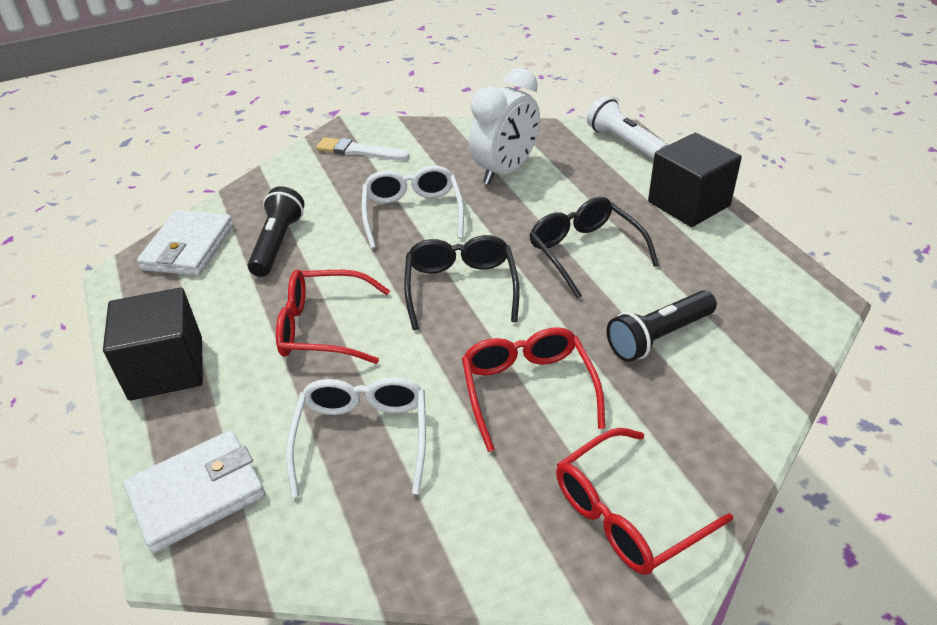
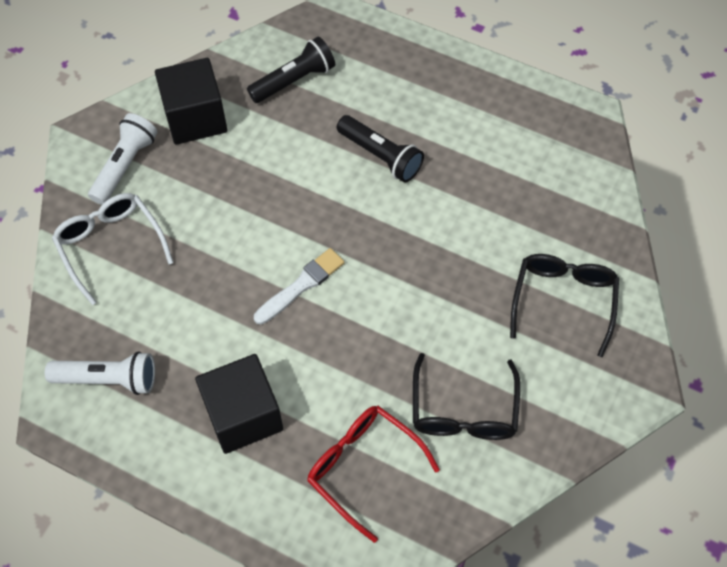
red glasses: [276,270,390,364] [462,327,605,452] [556,428,733,575] = 3 -> [307,406,440,543] = 1
white clock: [469,68,540,185] = 1 -> none = 0
white flashlight: [587,96,668,160] = 1 -> [45,351,155,395] [88,113,157,205] = 2
white glasses: [286,377,426,497] [362,165,464,249] = 2 -> [52,193,174,305] = 1
white wallet: [123,430,265,553] [137,210,233,276] = 2 -> none = 0

